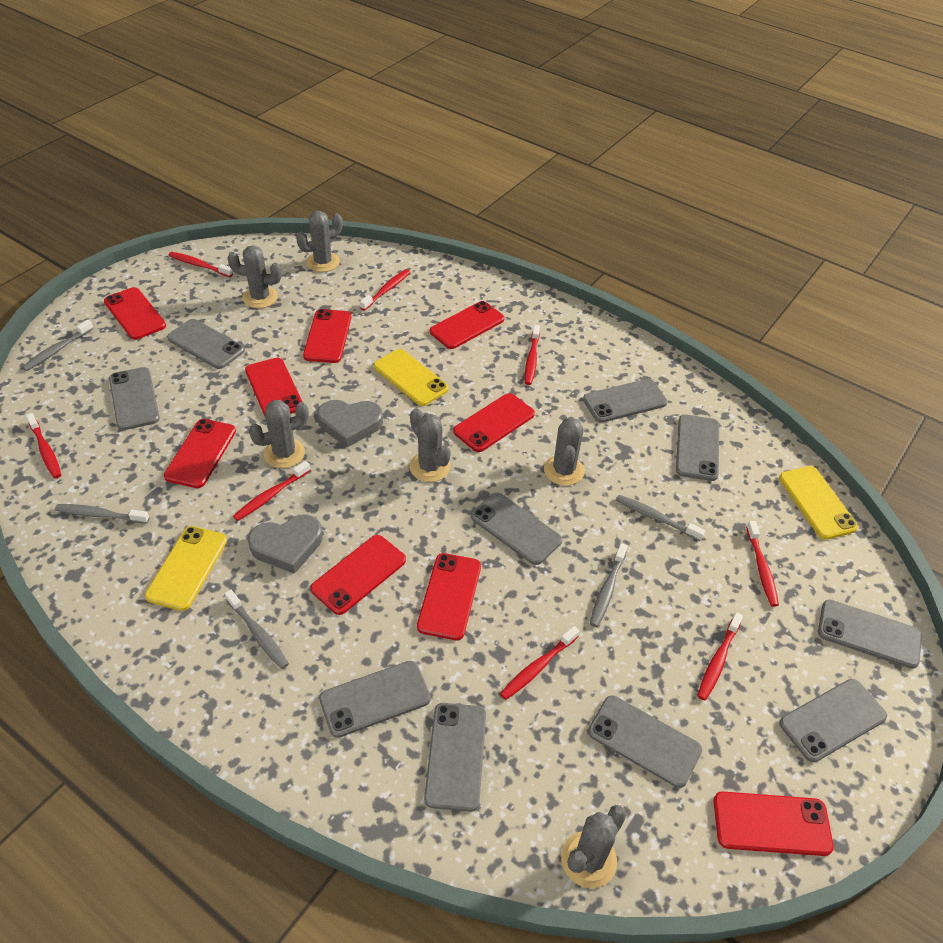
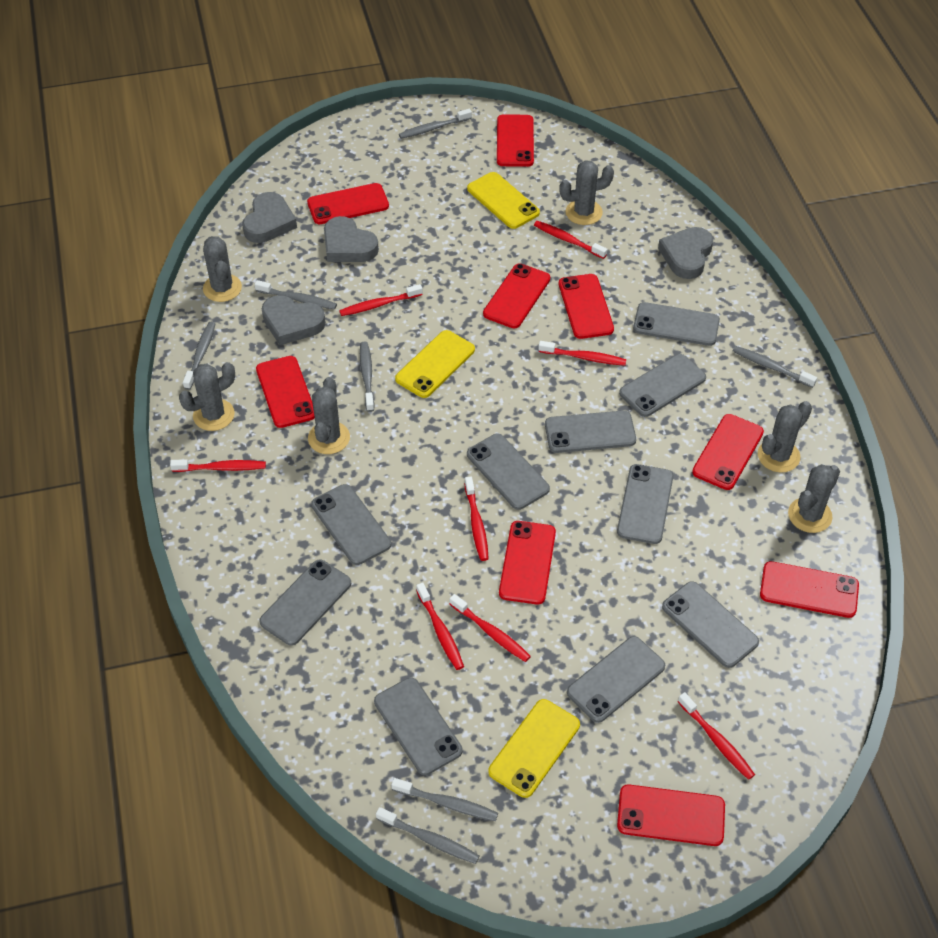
grey heart: [248,514,322,574] [317,400,383,447] = 2 -> [242,192,297,243] [262,295,326,345] [324,216,379,262] [658,227,713,279] = 4
grey toothbrush: [22,320,94,371] [55,504,150,524] [225,589,289,669] [590,543,628,627] [616,495,705,541] = 5 -> [183,322,216,390] [254,280,337,309] [360,342,374,412] [376,807,479,864] [391,778,498,821] [399,109,472,139] [733,346,817,388] = 7

